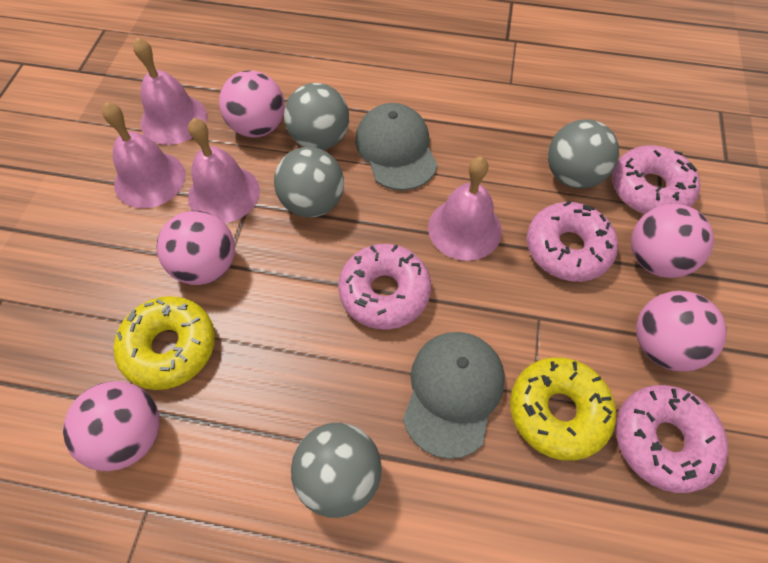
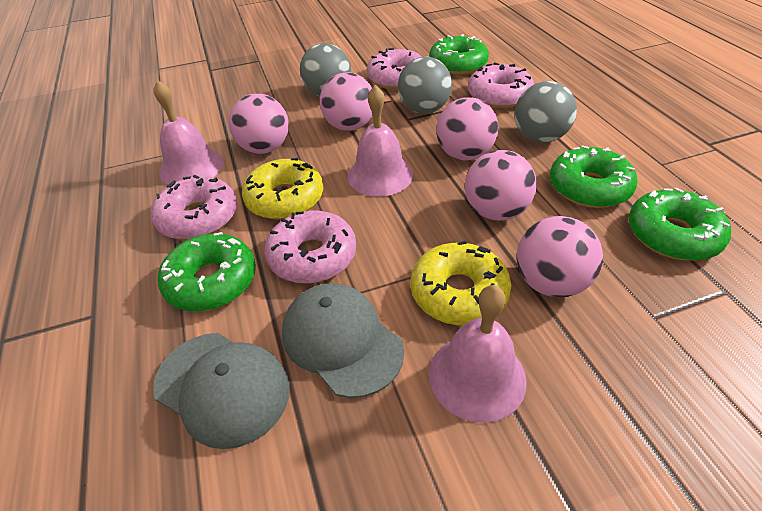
green donut: none = 0 -> [158,232,256,312] [429,34,489,75] [550,145,638,208] [629,188,731,261] = 4
grey ball: [274,147,344,218] [284,83,349,150] [291,423,382,518] [548,119,619,189] = 4 -> [300,43,351,96] [398,57,452,114] [515,81,577,143] = 3
pink bell: [102,102,186,208] [133,37,207,145] [188,118,260,223] [428,157,502,261] = 4 -> [153,80,223,185] [348,85,413,197] [429,285,527,423] = 3

